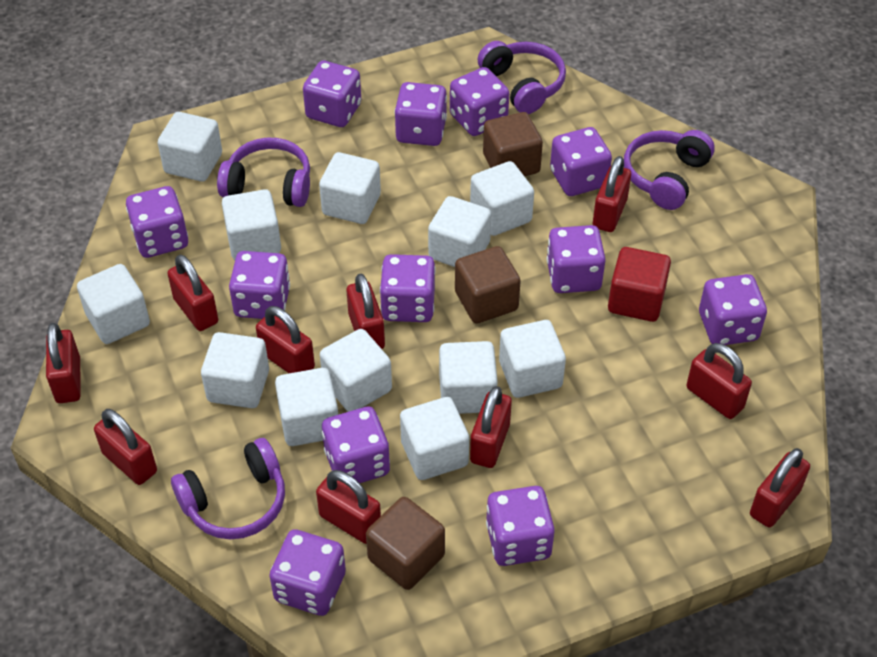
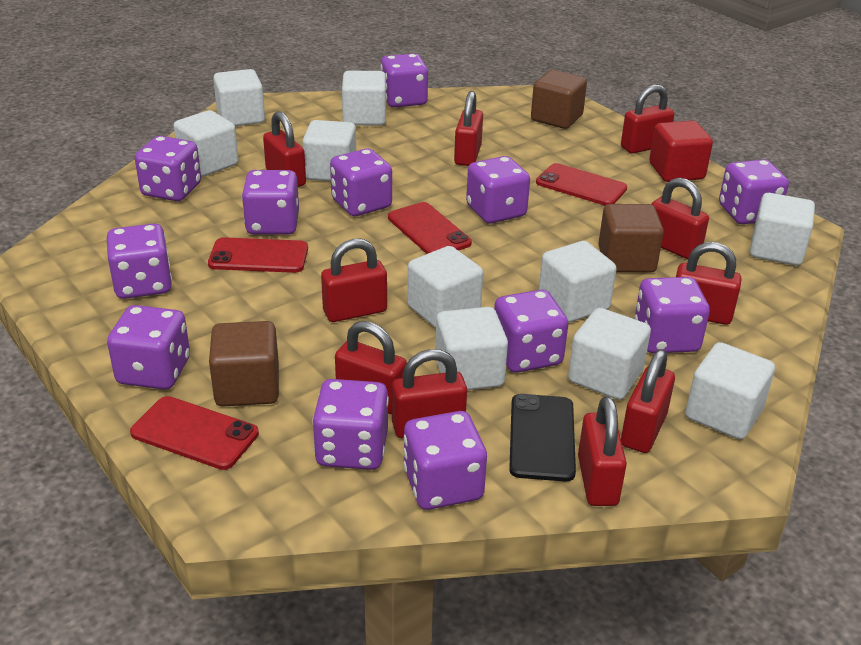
black phone: none = 0 -> [509,394,576,482] = 1
purple headphones: [171,438,285,539] [217,138,310,207] [477,41,566,114] [624,130,715,210] = 4 -> none = 0
red phone: none = 0 -> [130,396,259,470] [208,237,308,273] [388,202,472,254] [536,163,627,205] = 4
white cube: [77,264,150,344] [158,112,222,182] [201,332,269,408] [222,189,281,260] [275,368,338,446] [319,152,381,224] [320,329,392,412] [400,397,469,480] [428,196,492,267] [439,341,498,414] [470,161,534,236] [499,320,566,398] = 12 -> [174,110,239,176] [213,69,265,126] [302,120,356,181] [342,71,386,126] [407,246,483,328] [435,307,508,390] [539,241,617,322] [568,308,651,400] [685,342,775,439] [750,193,815,266] = 10

